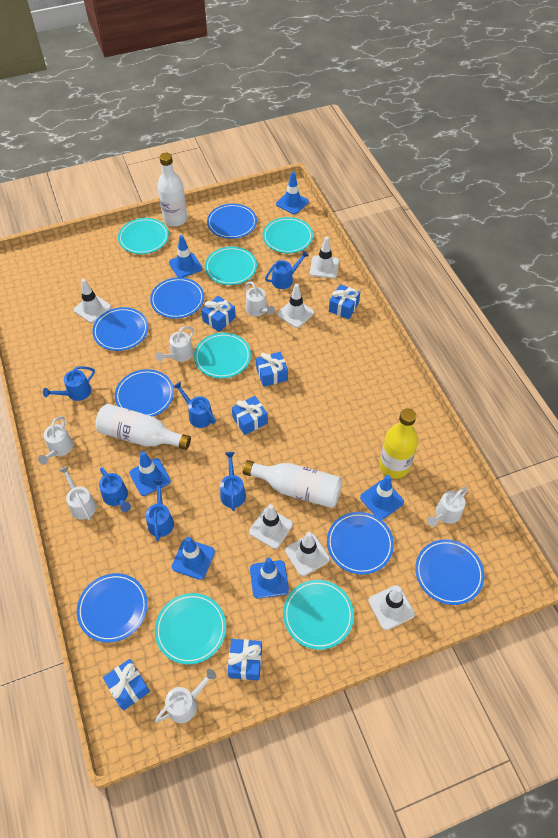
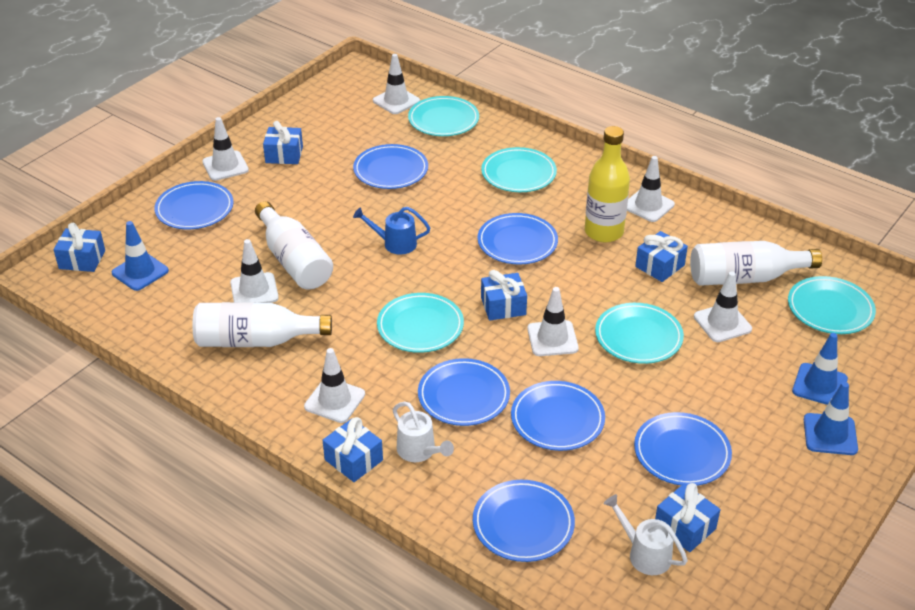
blue traffic cone: [130,451,171,496] [169,235,203,278] [172,537,215,580] [250,558,289,599] [276,172,309,215] [360,475,404,520] = 6 -> [112,221,169,291] [792,333,848,405] [804,382,858,455] = 3
blue watering can: [43,366,95,401] [99,467,131,512] [146,479,174,541] [173,382,216,428] [220,452,246,511] [265,251,309,289] = 6 -> [353,207,430,254] = 1
turquoise plate: [118,218,169,254] [155,593,226,665] [194,333,251,378] [205,247,257,285] [263,217,313,253] [283,580,354,650] = 6 -> [377,293,464,353] [408,96,479,136] [481,147,557,192] [595,303,684,364] [788,276,876,334] = 5
white traffic cone: [74,279,111,323] [249,504,293,549] [277,284,314,328] [285,532,330,576] [310,237,339,278] [368,585,415,630] = 6 -> [202,117,249,181] [230,239,279,303] [304,348,365,423] [373,54,420,114] [527,287,579,356] [627,156,675,222] [694,271,752,342] = 7
white watering can: [38,416,73,464] [59,466,97,520] [155,669,217,723] [156,326,194,362] [245,281,275,316] [427,487,468,527] = 6 -> [393,402,454,462] [604,494,688,575] = 2

